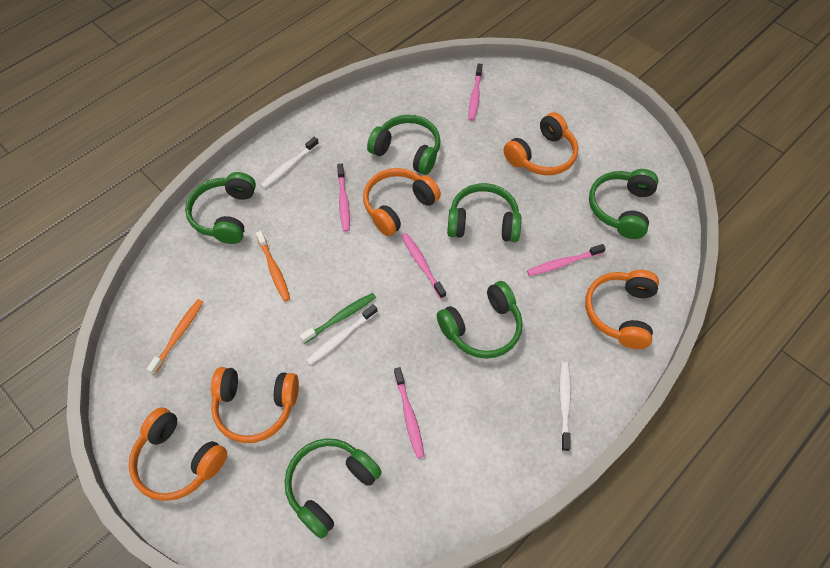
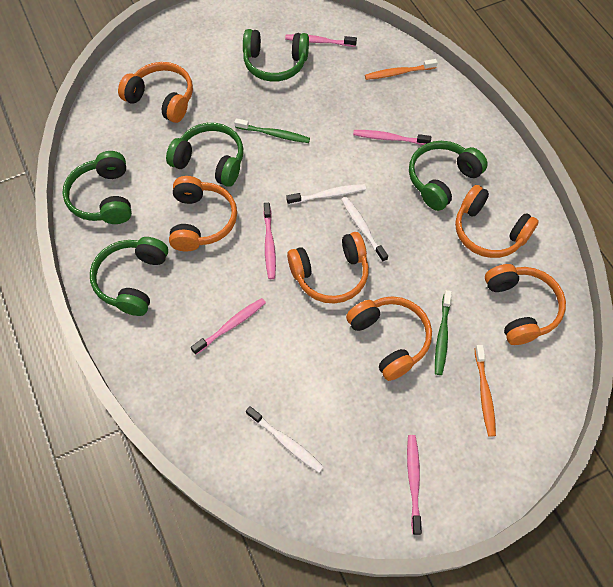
green headphones: [185,172,256,244] [284,438,382,539] [367,115,440,175] [437,281,523,359] [447,183,521,242] [589,169,658,239] = 6 -> [62,151,132,224] [90,237,168,316] [166,123,243,187] [243,29,309,82] [409,141,488,211] = 5
green toothbrush: [300,293,376,344] = 1 -> [234,118,310,143] [435,290,452,375] = 2
orange headphones: [129,408,227,501] [211,367,299,443] [363,168,441,236] [504,112,578,175] [585,270,659,349] = 5 -> [118,62,193,123] [169,176,237,252] [287,232,369,303] [346,296,432,381] [455,185,539,258] [485,264,566,345] = 6

